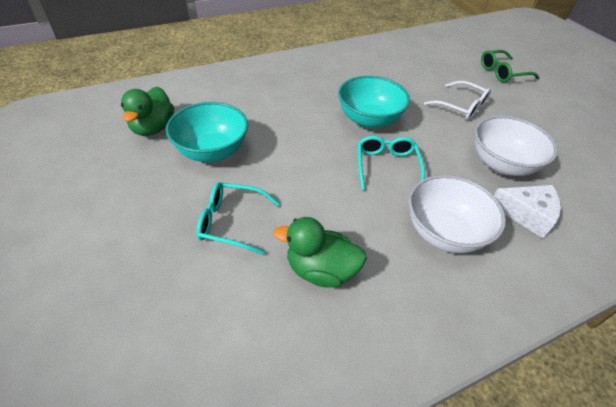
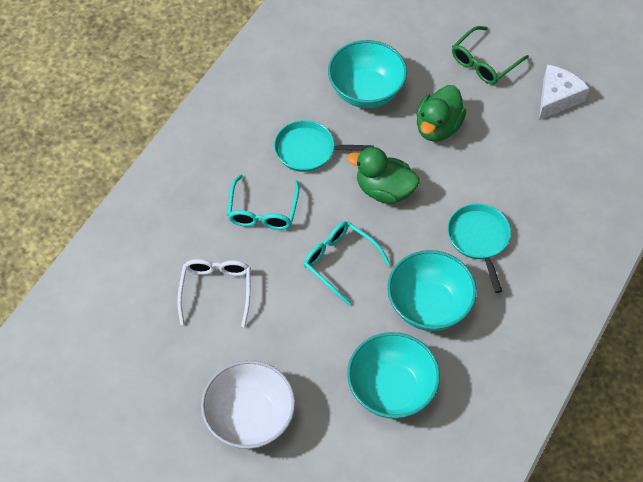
turquoise bowl: [166,102,248,162] [338,76,410,129] = 2 -> [328,40,407,108] [347,332,440,419] [387,250,477,331] = 3
turquoise pan: none = 0 -> [274,120,374,172] [447,204,511,293] = 2
white bowl: [409,175,506,253] [475,116,558,176] = 2 -> [201,360,295,449] = 1

